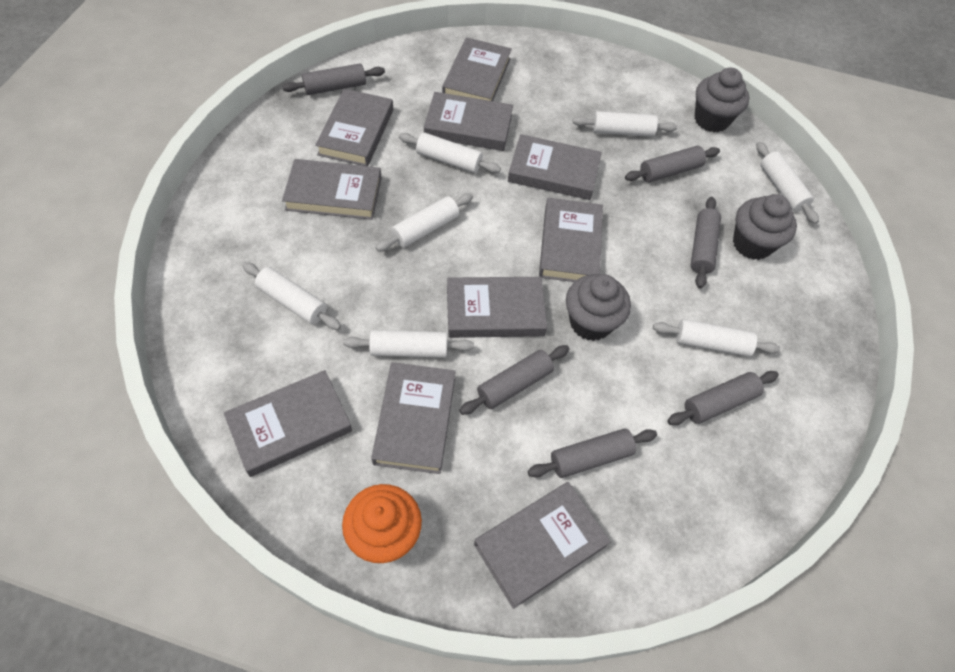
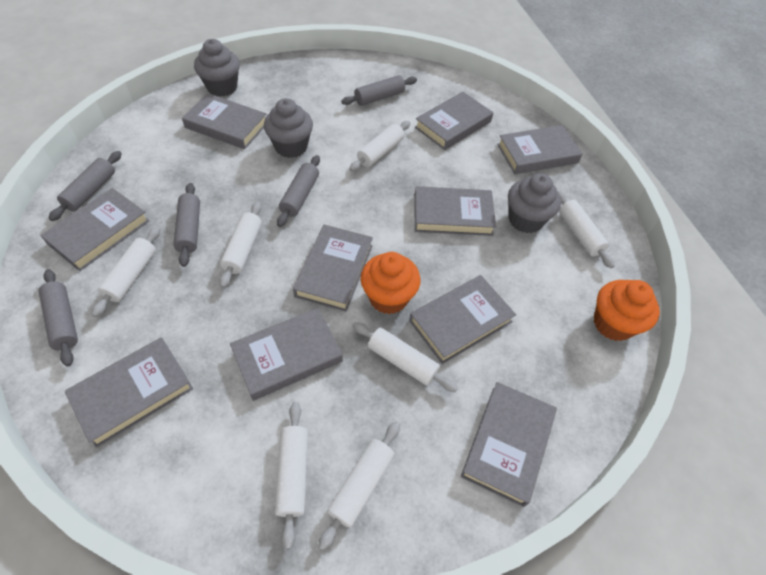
grey rolling pin: [282,63,385,95] [459,345,569,415] [528,429,657,478] [625,146,720,182] [667,371,779,425] [691,197,721,288] = 6 -> [38,269,78,367] [48,151,122,221] [173,183,200,267] [277,155,320,227] [341,75,417,106] = 5
orange cupcake: [342,484,422,563] = 1 -> [361,252,421,314] [594,280,660,341] = 2

